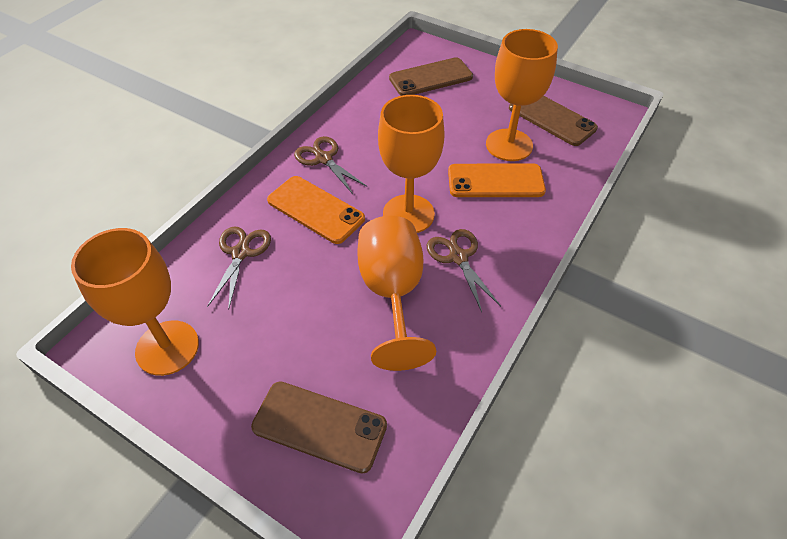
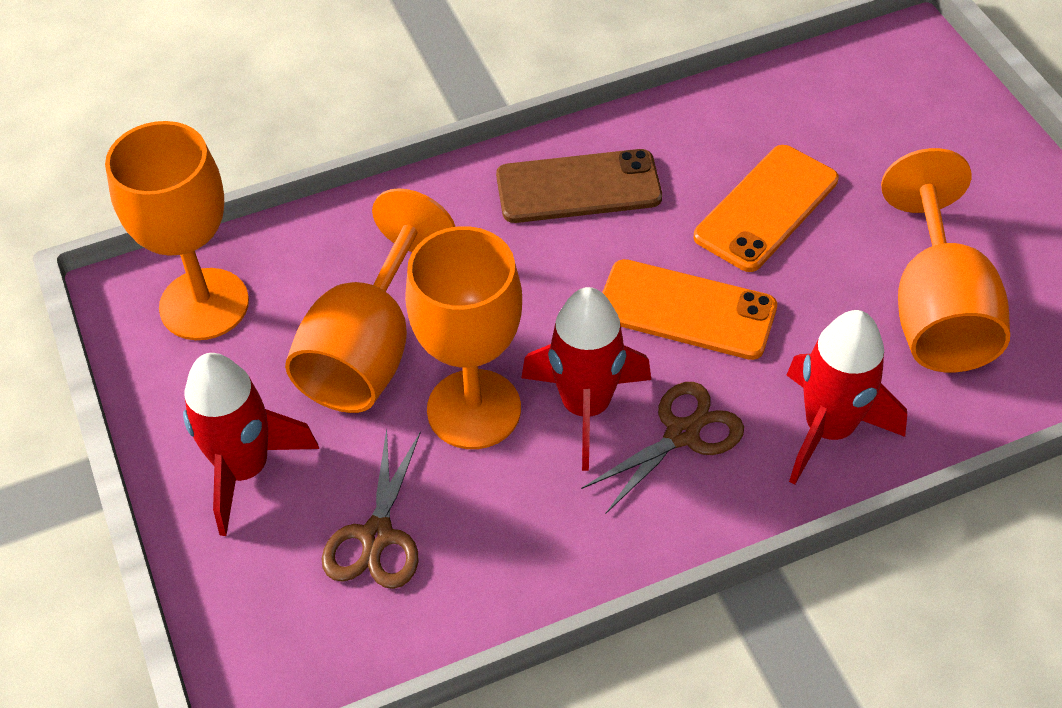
brown phone: [251,382,387,474] [389,57,473,96] [509,96,598,146] = 3 -> [496,149,662,223] = 1
brown scissors: [207,226,271,310] [294,136,368,194] [427,229,501,312] = 3 -> [322,429,421,589] [581,382,744,513] = 2
red rocket: none = 0 -> [183,353,319,536] [521,287,651,471] [787,310,907,485] = 3

